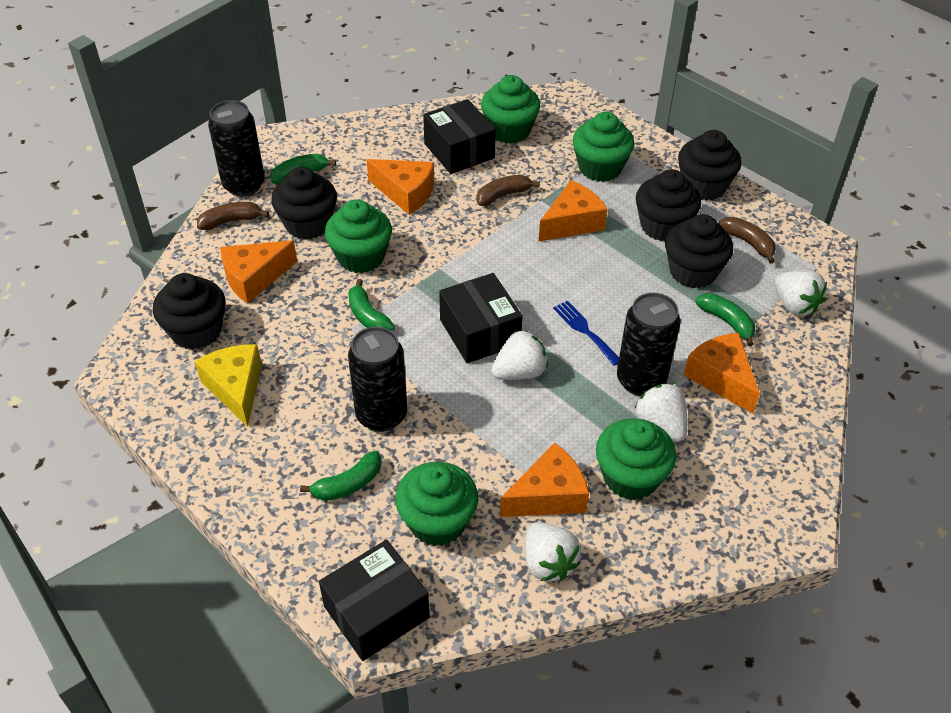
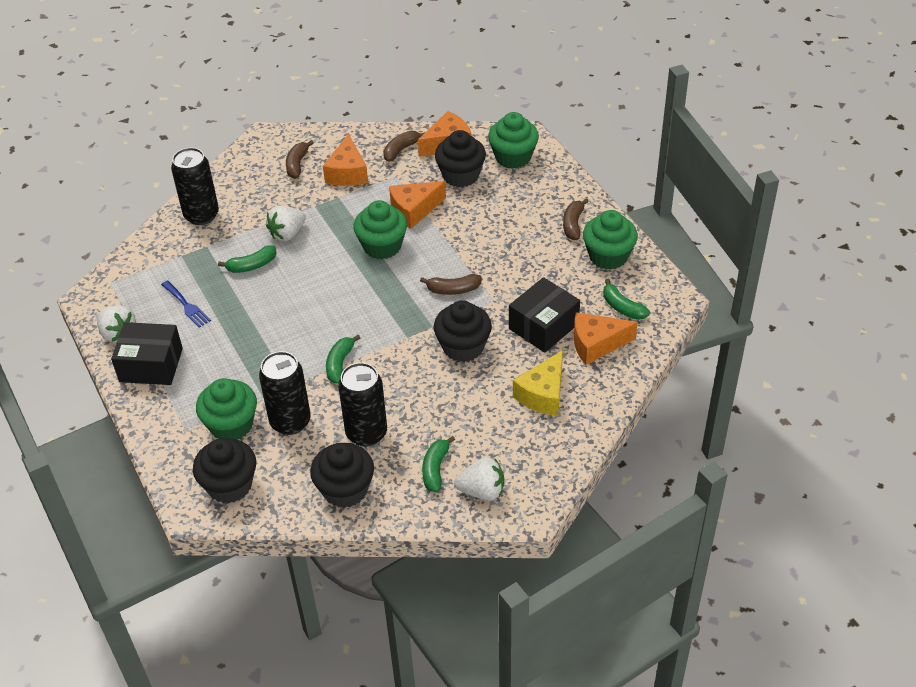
black box: [319,540,430,661] [423,99,496,174] [439,273,522,363] = 3 -> [111,322,183,385] [509,277,580,352] = 2
black cupcake: [153,273,226,350] [271,167,337,240] [636,169,701,241] [665,214,733,288] [678,130,741,201] = 5 -> [193,438,256,504] [310,443,374,508] [434,300,492,362] [435,130,486,187] = 4
brown banana: [197,202,269,230] [476,175,540,206] [719,217,776,264] = 3 -> [286,140,314,179] [383,130,425,162] [420,274,482,295] [563,198,589,240] = 4
green cupcake: [325,199,392,273] [395,462,478,546] [481,75,540,144] [573,112,635,182] [596,419,676,500] = 5 -> [196,378,257,439] [353,200,407,259] [488,112,539,169] [583,210,638,270] = 4
orange cheese: [220,240,297,303] [366,159,434,215] [500,442,589,517] [539,180,608,241] [684,333,760,413] = 5 -> [323,134,368,186] [389,181,446,229] [418,111,471,157] [574,312,638,365] = 4
white strawberry: [491,330,548,380] [525,522,581,581] [635,383,687,442] [775,270,827,316] = 4 -> [97,305,136,343] [266,206,306,241] [454,457,504,501] = 3

